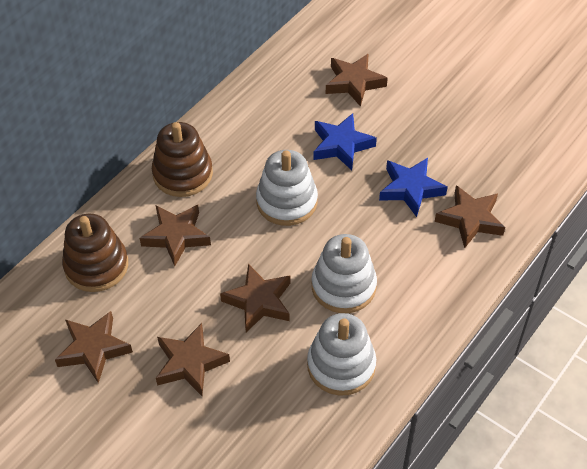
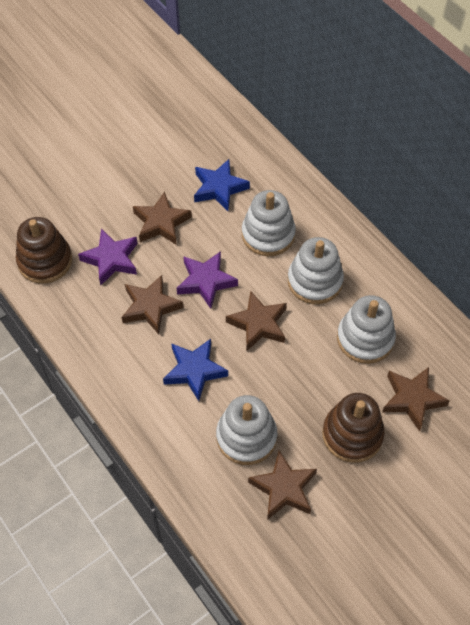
brown star: [55,311,133,383] [139,205,211,266] [156,323,230,396] [220,264,290,332] [326,54,388,107] [435,185,505,248] = 6 -> [122,275,183,334] [133,191,192,244] [226,291,287,351] [248,451,317,520] [382,367,450,432] = 5
purple star: none = 0 -> [78,229,138,285] [177,251,238,309] = 2
white stacking toy: [256,150,318,226] [307,313,376,396] [312,234,377,313] = 3 -> [216,395,277,465] [242,190,296,256] [288,237,344,304] [337,295,396,364] = 4

